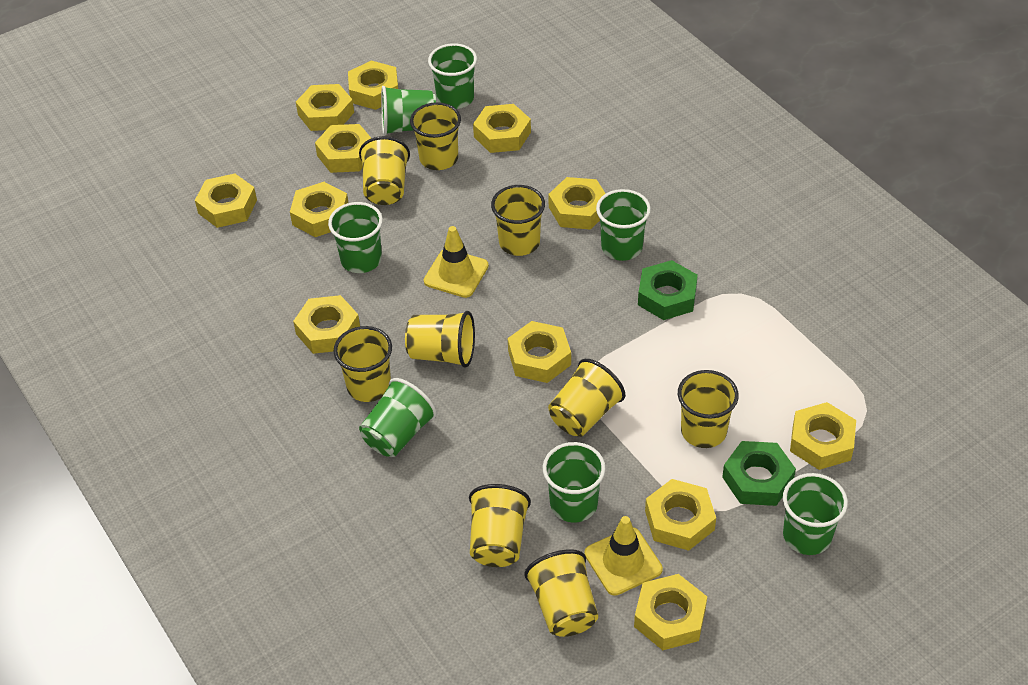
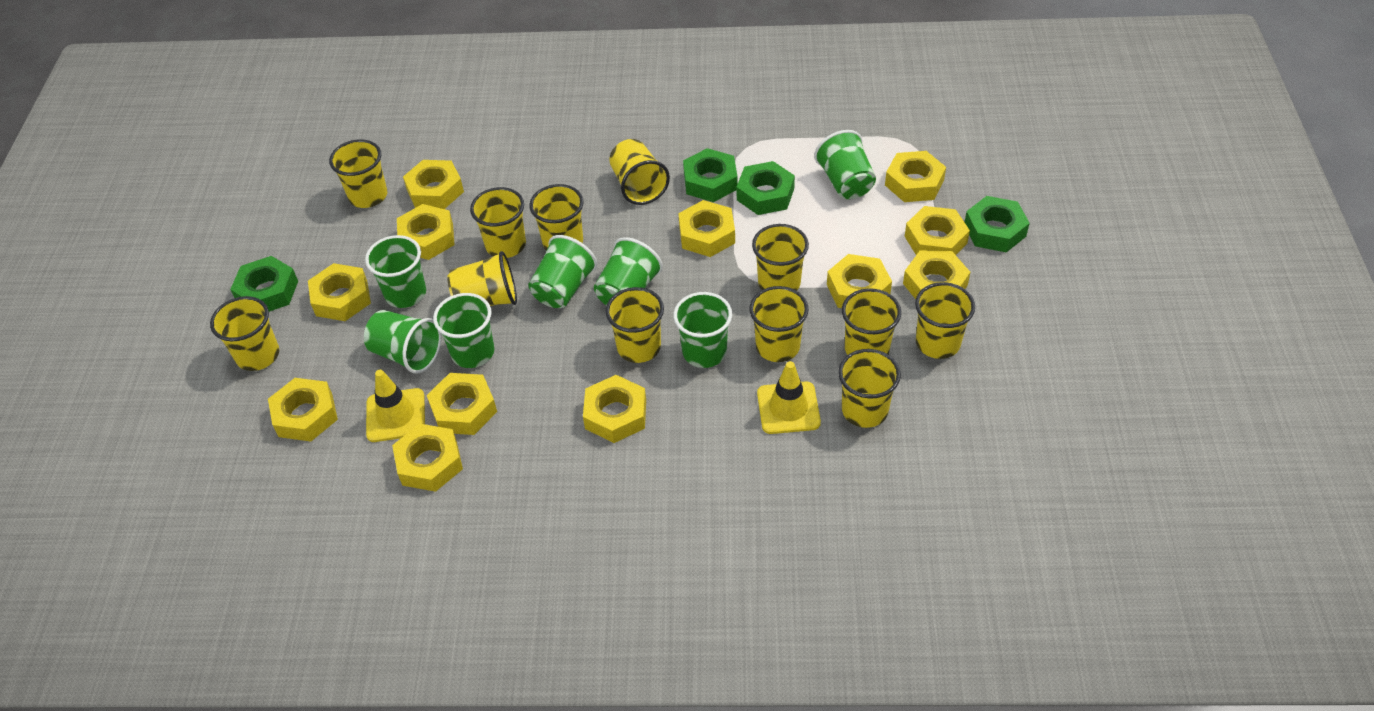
green nut: [638,260,698,320] [722,441,796,506] = 2 -> [230,256,298,312] [683,148,738,202] [737,161,795,215] [965,196,1030,252] = 4
yellow cup: [334,326,392,402] [359,136,410,205] [405,311,475,368] [410,102,461,170] [469,484,531,567] [491,185,545,256] [524,549,598,637] [548,359,625,437] [678,370,739,448] = 9 -> [210,296,279,371] [329,139,387,208] [447,251,517,306] [470,187,526,258] [529,184,584,250] [605,287,664,363] [609,139,670,205] [749,286,809,362] [752,224,809,291] [838,349,901,428] [842,289,901,355] [915,282,975,359] = 12

